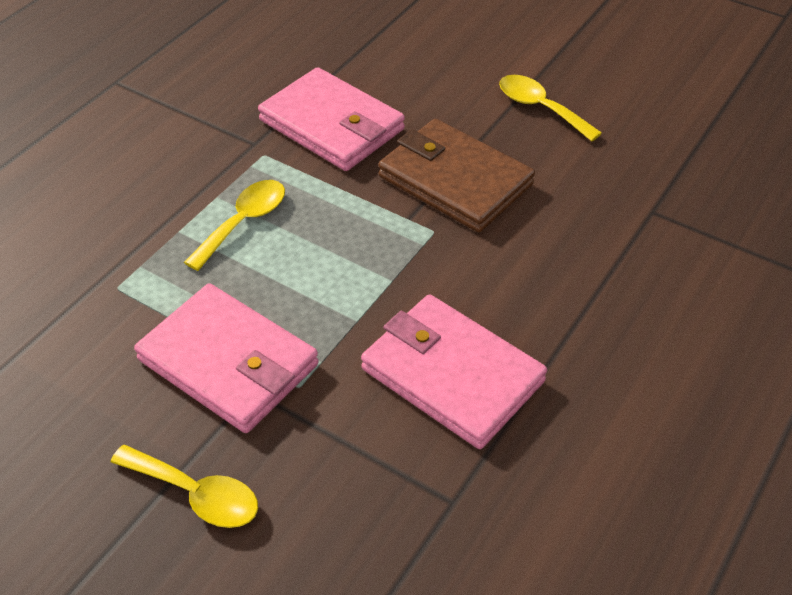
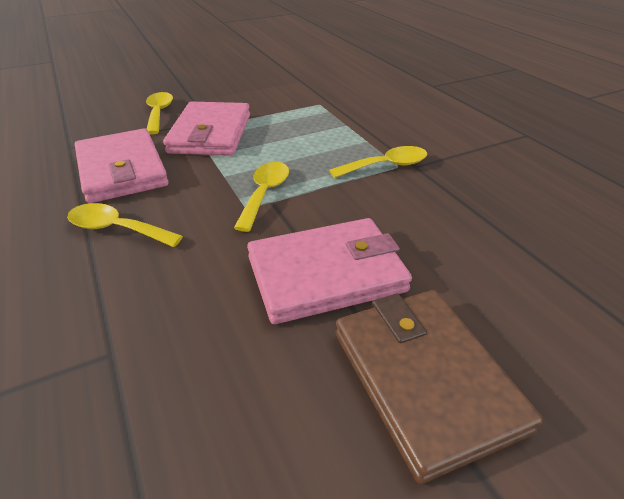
yellow spoon: [111,445,258,528] [184,180,285,271] [499,75,602,141] = 3 -> [67,203,183,247] [146,92,173,135] [234,162,289,232] [329,146,427,178] = 4

